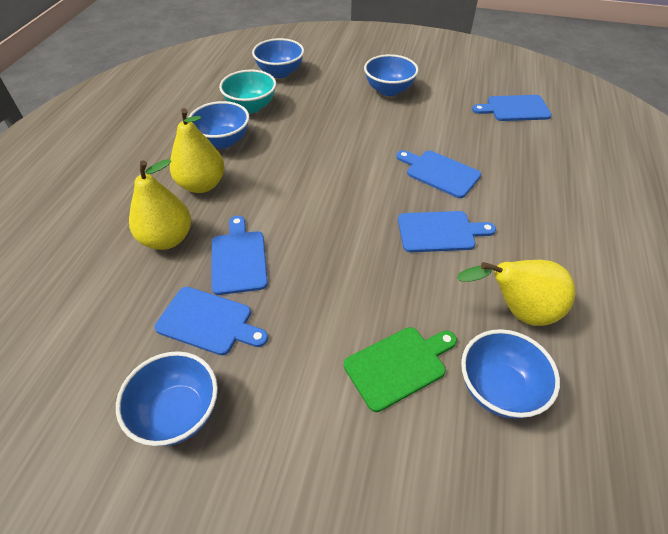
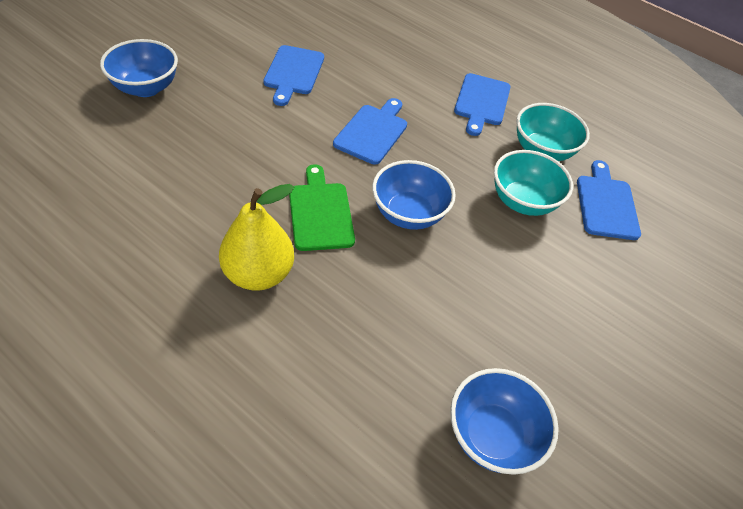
blue bowl: [116,351,218,446] [188,101,249,149] [252,38,304,78] [364,54,419,96] [461,329,560,419] = 5 -> [100,39,178,97] [372,160,456,230] [450,368,559,475] = 3
blue cutting board: [155,287,268,355] [212,216,268,295] [396,150,481,198] [398,211,496,252] [472,95,552,121] = 5 -> [263,45,324,106] [333,98,407,165] [454,73,511,136] [577,160,641,240] = 4
turquoise bowl: [219,70,276,113] = 1 -> [494,150,573,216] [516,103,590,161] = 2
yellow pear: [129,159,191,250] [170,108,225,193] [457,260,575,326] = 3 -> [219,184,294,291] = 1

